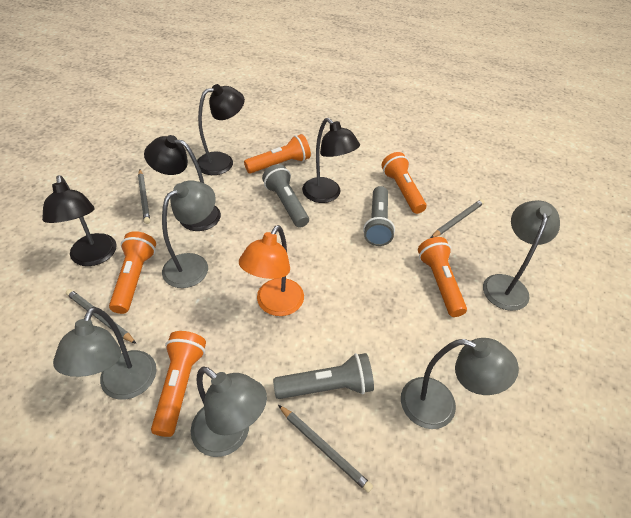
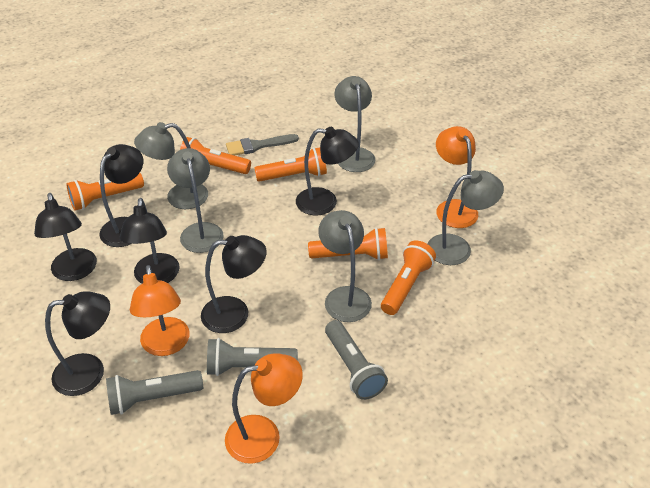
black lamp: [42,175,117,266] [144,135,221,231] [197,84,245,175] [302,118,360,203] = 4 -> [34,193,97,281] [45,291,110,396] [99,144,143,247] [120,198,180,284] [201,235,267,333] [296,127,359,215] = 6
grey brush: none = 0 -> [226,134,299,156] = 1
grey pencil: [66,289,137,344] [138,170,150,224] [278,405,373,493] [431,199,484,238] = 4 -> none = 0
orange lamp: [239,225,304,316] = 1 -> [130,265,190,356] [225,353,303,464] [436,126,478,228] = 3

